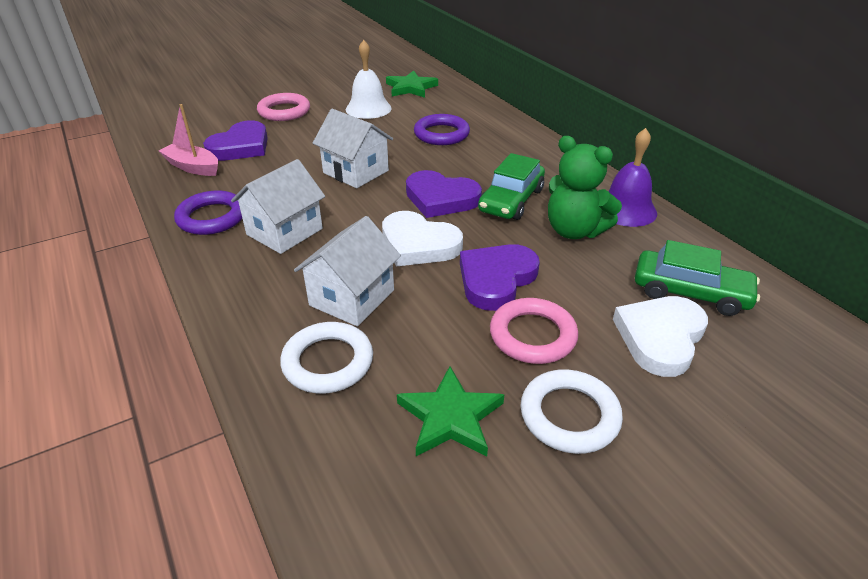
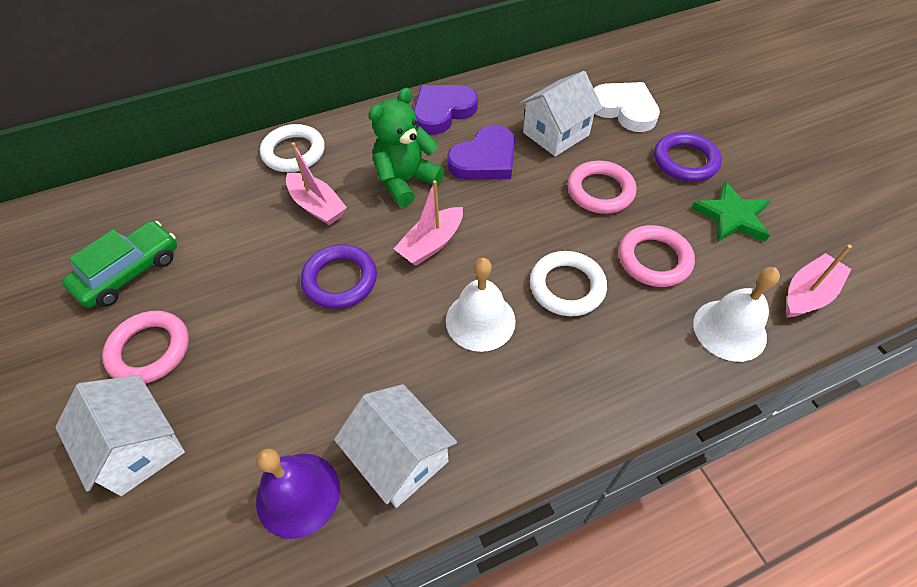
green car: [478,153,545,220] [635,240,760,316] = 2 -> [62,221,177,308] = 1
green star: [386,71,438,98] [397,366,504,456] = 2 -> [691,181,770,242] = 1
pink boat: [159,104,218,176] = 1 -> [286,142,347,225] [394,180,463,266] [786,245,852,317] = 3
pink ring: [257,93,310,121] [490,298,578,364] = 2 -> [102,311,189,384] [568,161,637,214] [619,225,695,287] = 3
purple heart: [203,121,268,161] [406,170,482,218] [460,244,540,311] = 3 -> [414,85,478,135] [447,125,515,180] = 2
white bell: [346,40,392,119] = 1 -> [446,258,516,352] [693,267,780,362] = 2
white heart: [382,211,463,267] [613,296,708,377] = 2 -> [593,82,660,132] = 1

